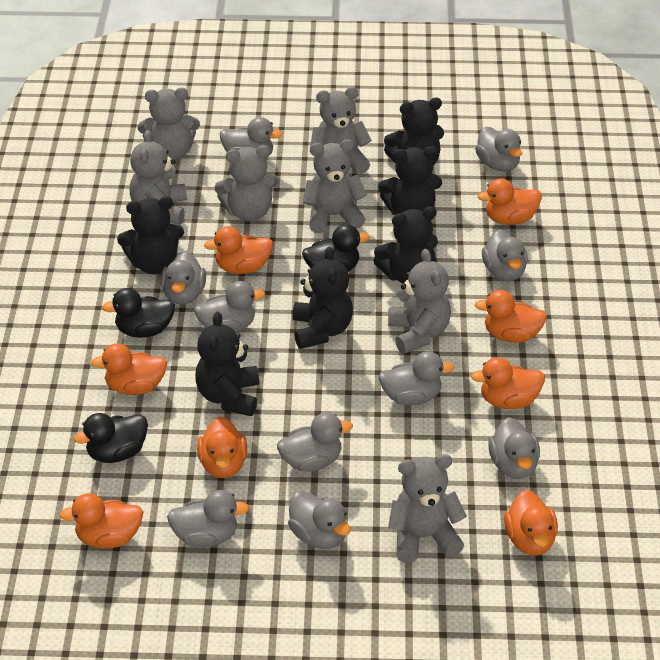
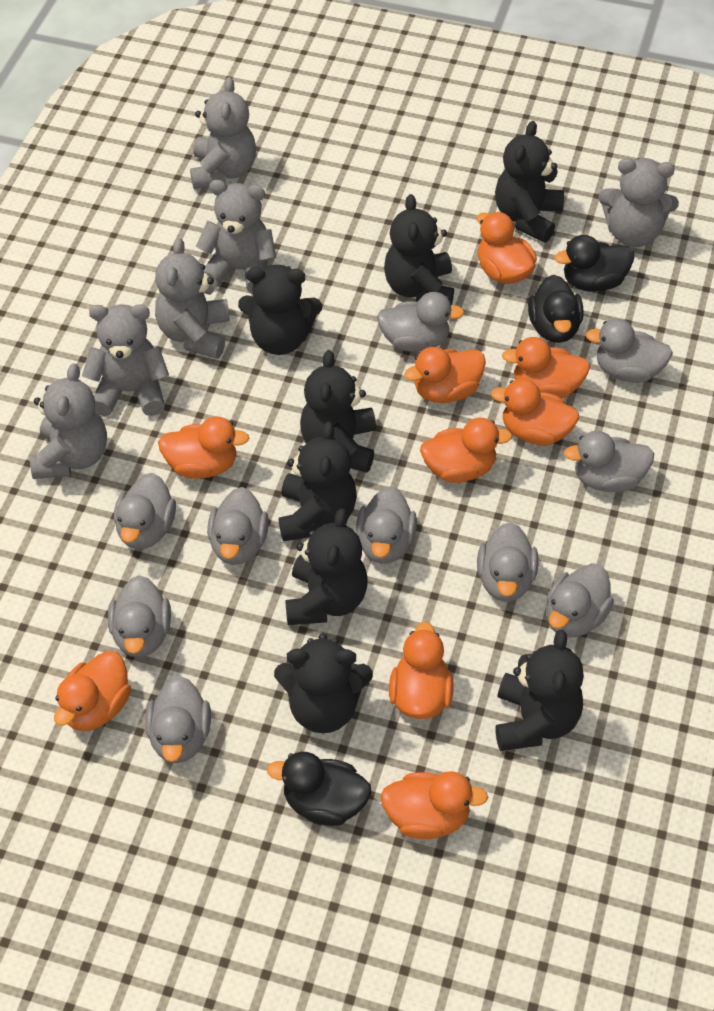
black teddy bear: [117,196,184,274] [195,311,259,416] [292,247,353,349] [373,207,438,284] [378,146,442,215] [384,98,444,166] = 6 -> [238,265,322,355] [274,634,373,733] [279,421,357,542] [285,508,368,625] [300,350,376,473] [384,194,454,305] [495,121,564,242] [495,630,584,751] = 8
grey teddy bear: [130,130,187,225] [138,88,200,161] [214,145,278,222] [303,139,367,233] [310,87,372,174] [388,249,451,354] [388,454,467,563] = 7 -> [30,363,107,479] [82,304,169,416] [155,238,230,359] [190,77,256,189] [196,180,276,294] [598,158,679,247] = 6
orange duck: [59,493,143,548] [91,344,167,395] [197,417,247,478] [204,226,273,274] [471,357,545,409] [475,290,547,343] [478,178,542,225] [504,490,558,556] = 8 -> [54,651,131,731] [158,416,249,479] [381,771,488,839] [389,622,454,719] [404,347,486,403] [420,418,512,483] [477,212,537,284] [491,379,579,446] [502,337,590,398] = 9

